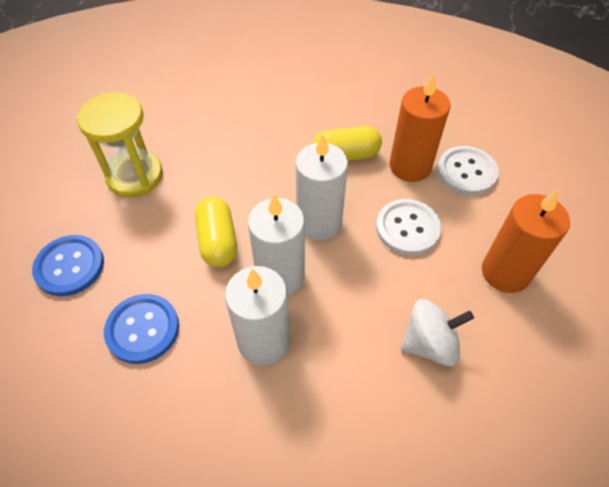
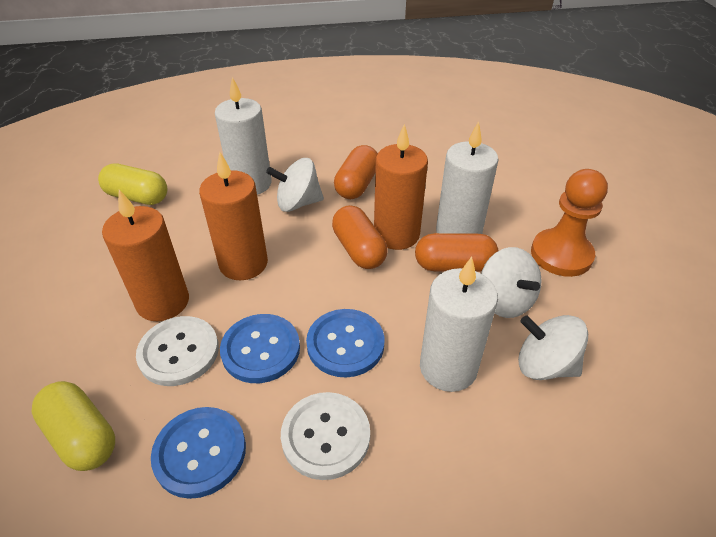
blue button: [32,235,104,296] [104,294,179,364] = 2 -> [151,407,246,499] [220,314,300,383] [306,309,385,377] = 3
orange candle: [390,73,450,182] [482,189,570,293] = 2 -> [102,190,189,321] [199,152,268,280] [374,124,428,250] = 3
orange capsule: none = 0 -> [332,205,387,269] [334,145,378,199] [415,233,499,272] = 3
orange pawn: none = 0 -> [531,169,608,277] = 1
white spinning top: [401,299,474,366] = 1 -> [266,158,324,212] [481,247,542,318] [518,315,588,380] = 3
yellow hourglass: [77,92,163,198] = 1 -> none = 0

